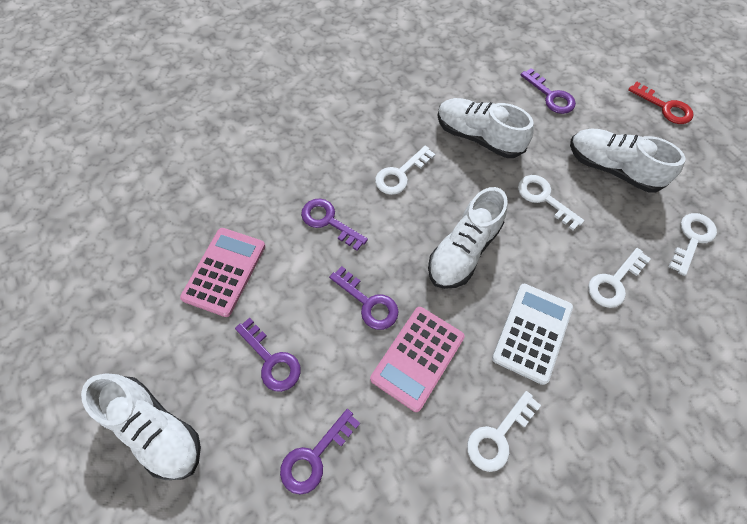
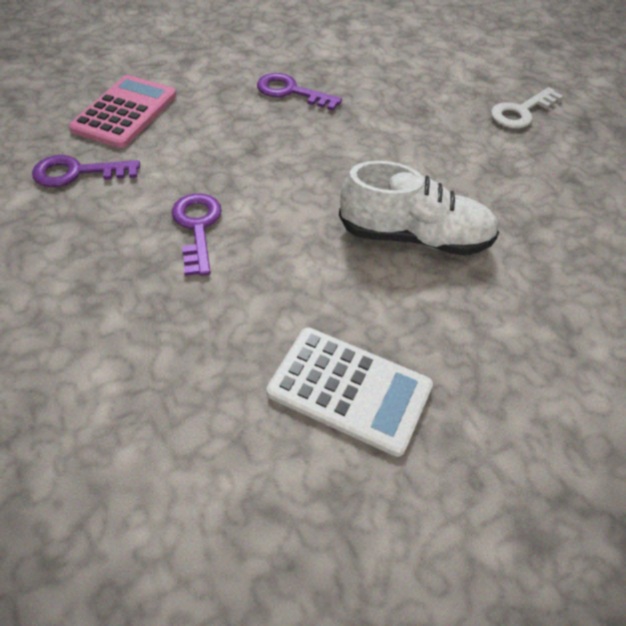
pink calculator: [180,228,266,317] [370,307,465,412] = 2 -> [69,75,176,148] = 1
purple key: [235,318,301,392] [280,409,360,495] [301,199,368,251] [329,266,399,330] [521,68,576,114] = 5 -> [32,155,140,187] [172,193,222,276] [257,73,342,111] = 3
red key: [628,82,693,124] = 1 -> none = 0
white key: [375,146,435,195] [467,391,541,472] [518,175,584,230] [588,248,651,308] [669,213,717,276] = 5 -> [491,87,563,128] = 1
white shoe: [81,374,201,480] [428,187,508,289] [437,98,534,158] [570,129,685,193] = 4 -> [339,161,499,255] = 1

